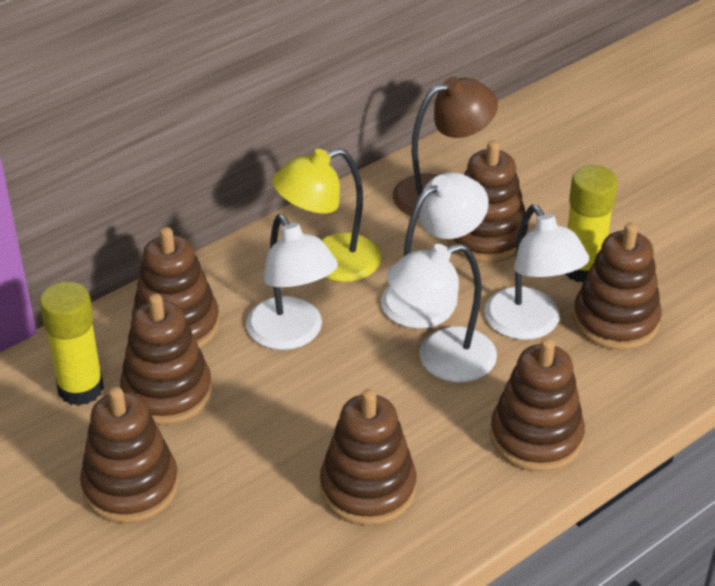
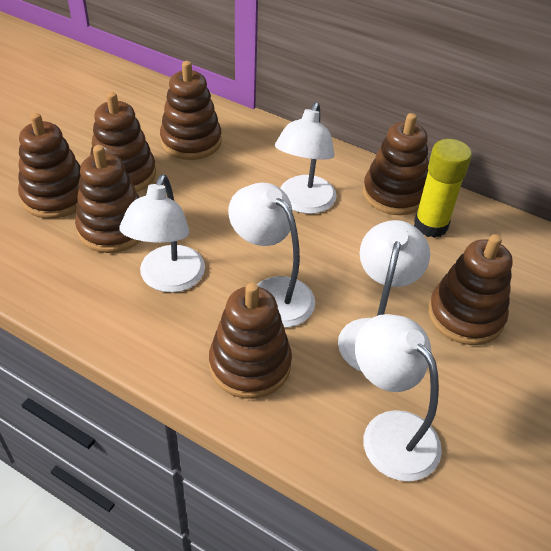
brown lamp: [393,77,498,218] = 1 -> none = 0
white lamp: [246,214,338,350] [381,172,489,329] [387,243,497,382] [484,205,589,340] = 4 -> [120,174,205,293] [228,183,315,327] [275,102,337,214] [338,220,430,372] [355,314,442,481] = 5
yellow glue stick: [39,281,104,406] [564,165,618,282] = 2 -> [414,139,472,238] = 1
yellow lamp: [272,148,381,282] = 1 -> none = 0

